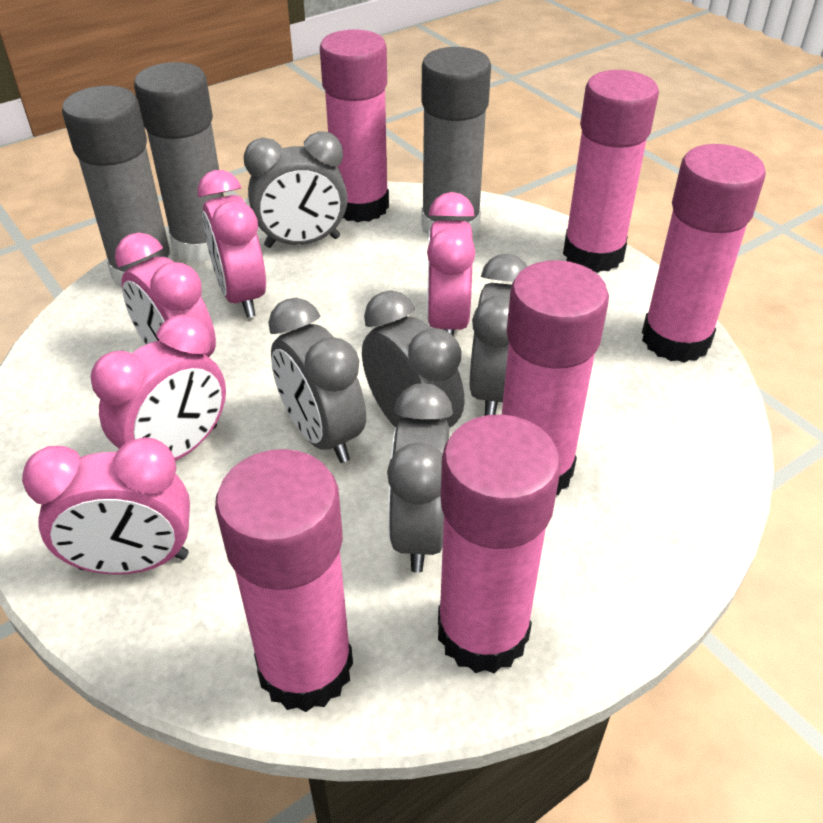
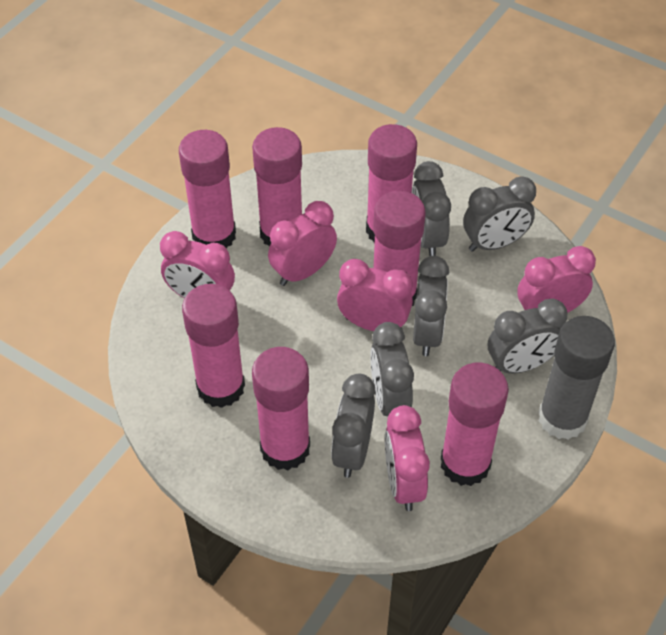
grey clock: [244,131,348,248] [268,298,366,463] [362,290,464,428] [387,383,453,573] [470,254,527,416] = 5 -> [331,373,376,478] [370,322,414,417] [412,161,451,256] [413,256,449,356] [463,176,536,252] [488,299,567,374] = 6
grey glue stick: [62,86,174,287] [134,62,224,263] [421,47,491,238] = 3 -> [538,316,615,440] = 1
pink glue stick: [215,449,353,712] [320,29,389,222] [438,414,561,673] [502,260,609,495] [563,70,659,273] [642,144,766,363] = 6 -> [179,130,236,249] [182,284,245,408] [252,127,302,247] [252,347,310,470] [366,124,417,244] [373,191,426,306] [441,363,509,486] = 7

